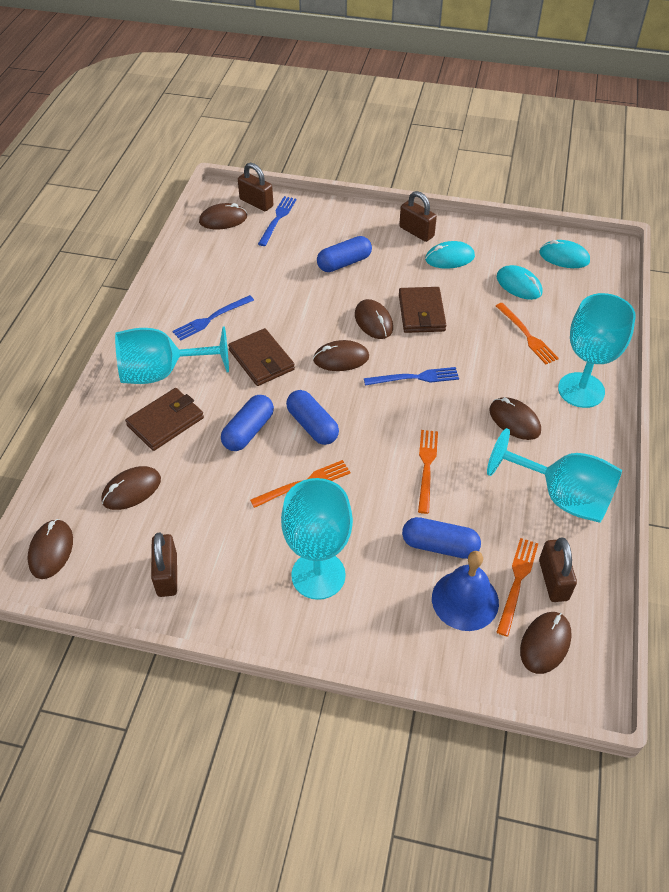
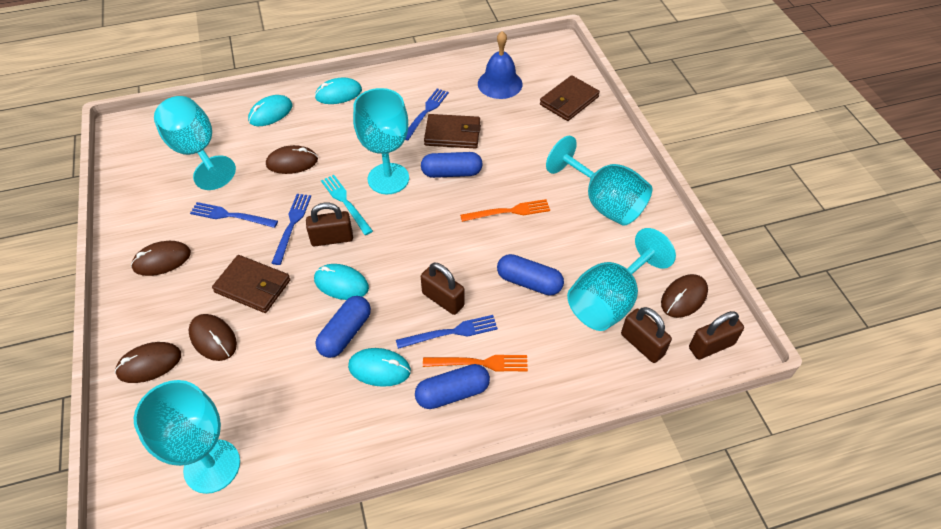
blue fork: [173,295,254,341] [258,196,297,246] [364,367,459,386] = 3 -> [190,202,278,228] [272,194,311,265] [396,315,498,349] [405,88,449,140] = 4
brown mouse: [27,519,73,579] [101,466,161,510] [199,203,247,229] [313,340,369,371] [355,299,393,339] [489,397,541,440] [520,612,572,674] = 7 -> [115,342,181,383] [131,241,191,276] [189,314,237,361] [266,145,318,174] [661,274,708,318] = 5
orange fork: [250,460,351,508] [418,430,438,514] [496,303,559,364] [496,538,539,636] = 4 -> [423,355,528,371] [460,199,550,222] = 2
turquoise fork: none = 0 -> [321,175,373,235] = 1
turquoise goblet: [115,326,229,384] [281,478,353,600] [487,428,622,523] [558,293,636,408] = 4 -> [134,380,240,494] [154,96,236,190] [353,88,409,194] [546,136,652,226] [567,228,676,331] = 5
turquoise mouse: [425,241,475,269] [497,265,542,300] [539,240,590,268] = 3 -> [248,95,292,126] [314,264,369,300] [315,77,362,104] [348,348,411,387] = 4

